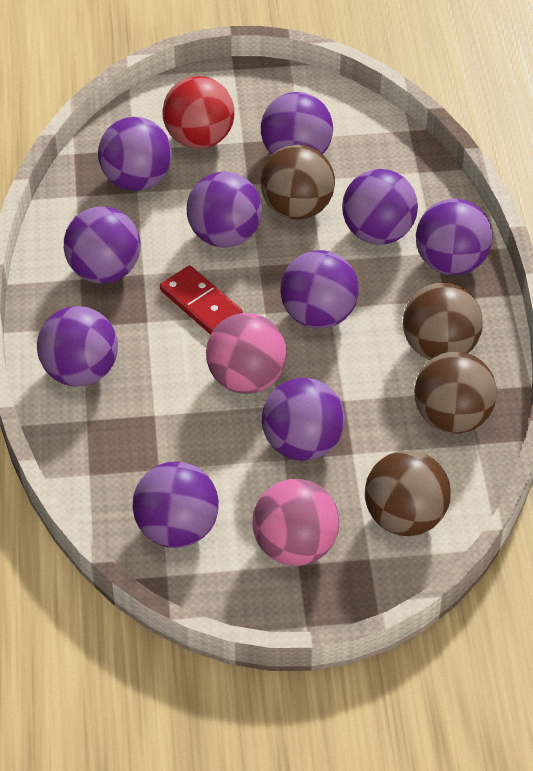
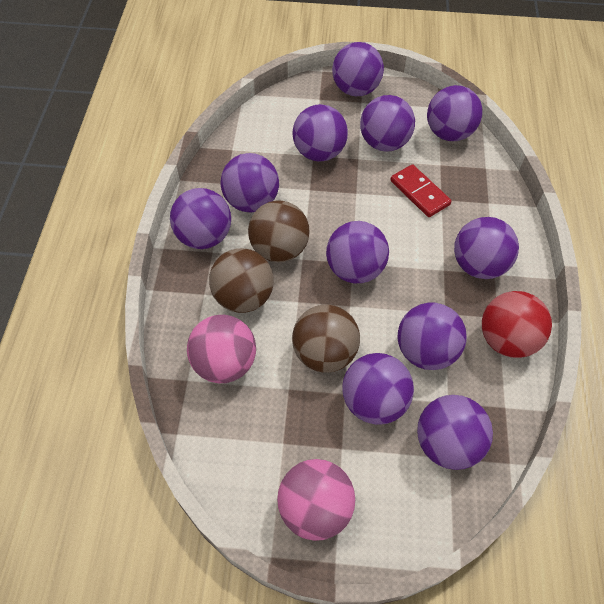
brown ball: [260,145,335,220] [365,450,451,536] [403,283,483,360] [414,352,497,433] = 4 -> [209,248,274,313] [248,200,310,262] [292,305,360,373] = 3
purple ball: [37,306,118,387] [64,206,141,284] [98,117,172,191] [133,462,219,548] [187,172,262,248] [261,92,333,155] [262,378,345,461] [281,250,359,329] [342,169,418,245] [416,199,493,275] = 10 -> [170,188,231,249] [220,153,279,213] [293,104,348,162] [326,221,389,283] [332,42,384,96] [342,353,414,425] [360,95,415,152] [398,303,467,370] [417,395,493,470] [427,85,483,141] [454,217,519,279] = 11

